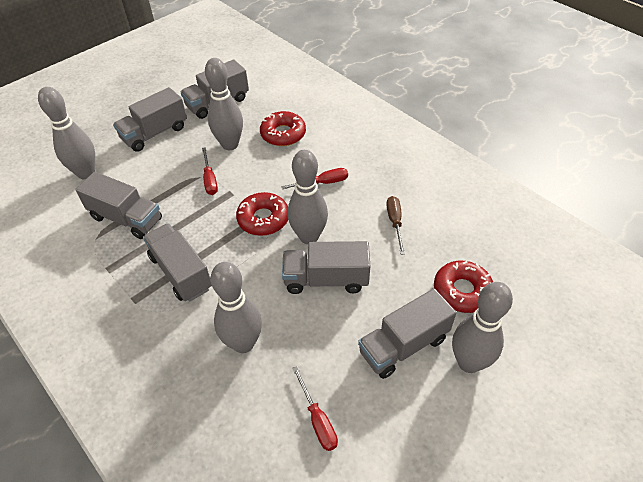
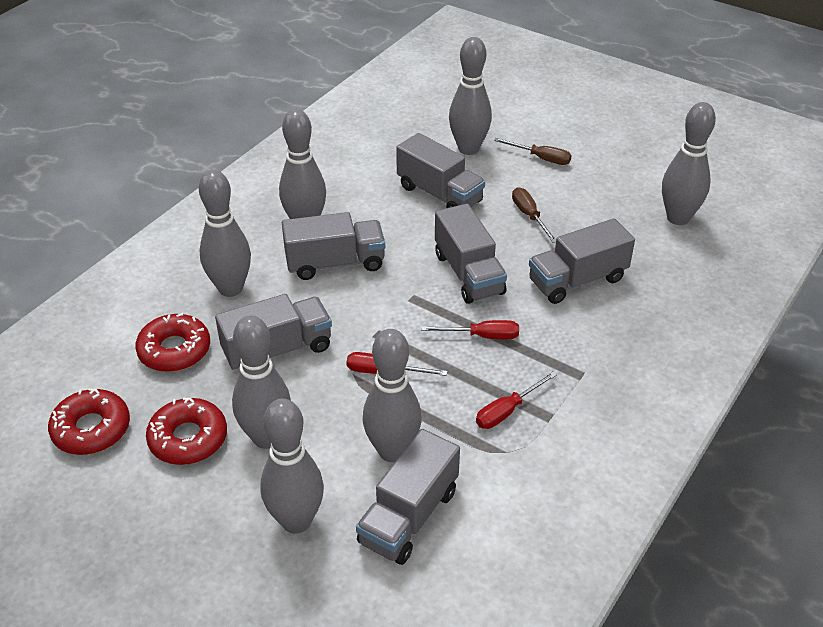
brown screwdriver: [386,196,405,255] = 1 -> [494,138,572,165] [512,187,556,243] = 2
grey bowling pin: [38,87,95,180] [205,58,243,150] [210,262,262,353] [288,150,328,244] [452,282,513,373] = 5 -> [199,170,251,297] [232,315,291,449] [260,398,324,534] [279,109,326,219] [363,329,422,462] [449,37,492,155] [662,102,716,225] = 7

